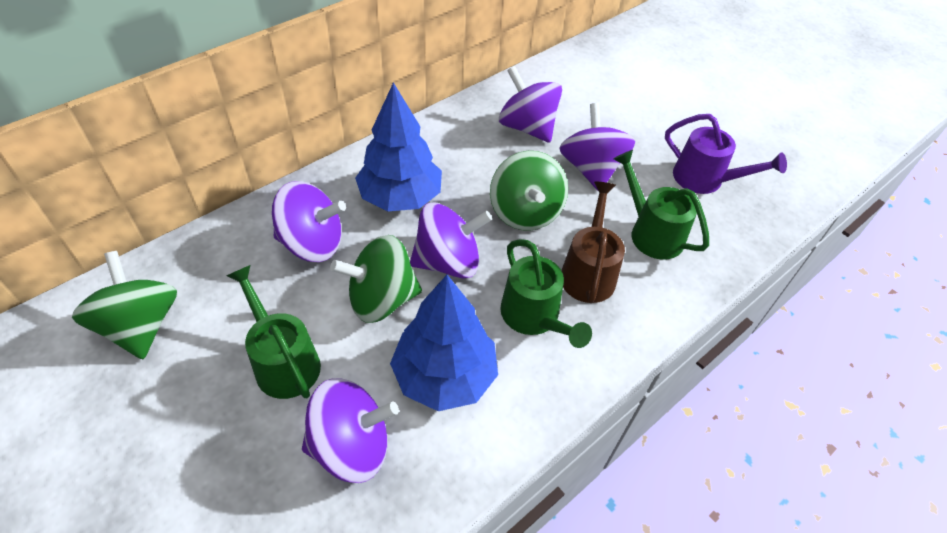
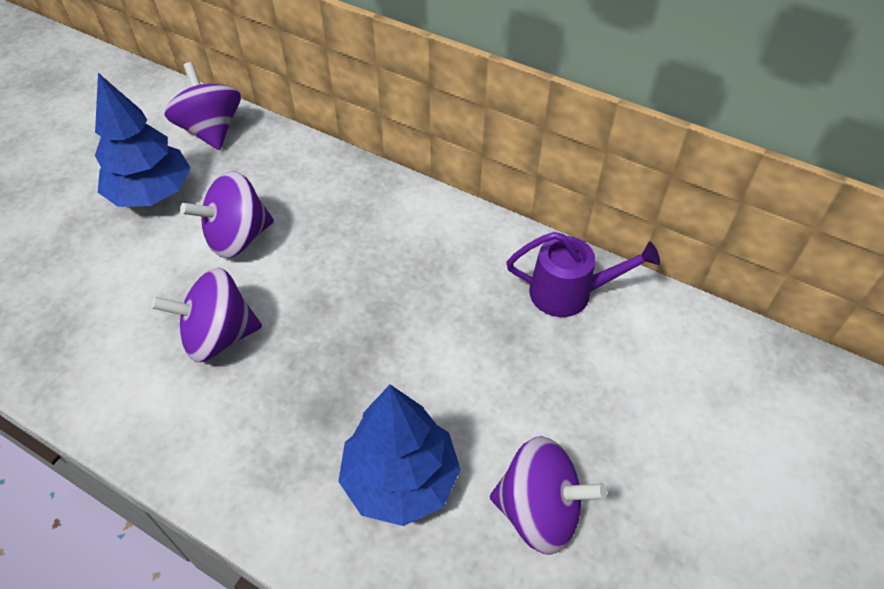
brown watering can: [561,182,625,303] = 1 -> none = 0
green spinning top: [72,251,177,359] [330,235,422,323] [490,151,568,231] = 3 -> none = 0
green watering can: [226,265,321,399] [500,239,592,348] [613,150,709,260] = 3 -> none = 0
purple spinning top: [272,181,346,262] [302,378,399,483] [410,203,492,279] [499,66,562,143] [559,103,635,190] = 5 -> [151,268,262,362] [165,62,241,150] [180,171,274,258] [490,436,607,555] = 4

